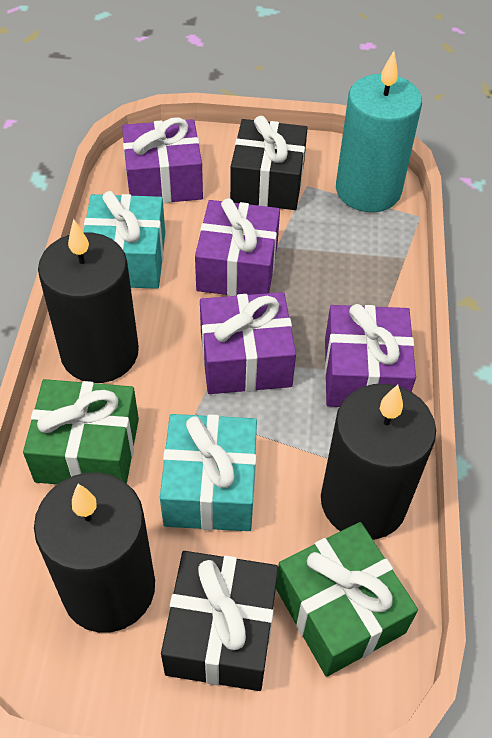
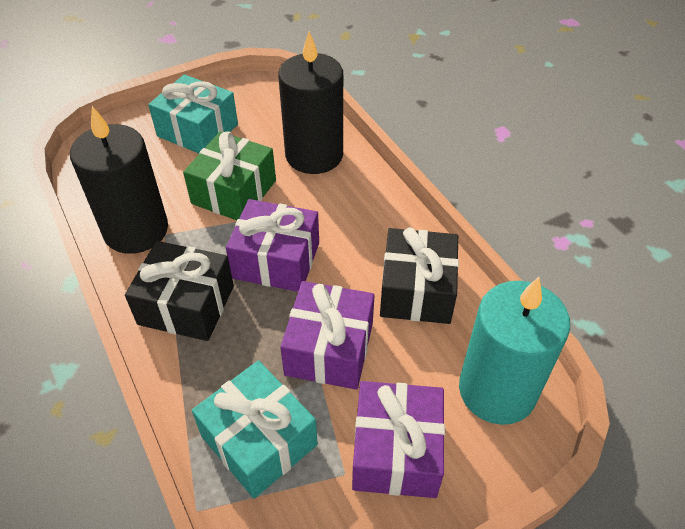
black candle: [34,473,155,633] [38,219,139,383] [321,384,436,540] = 3 -> [70,106,168,254] [278,31,343,174] = 2
green gift: [23,379,139,484] [276,522,418,677] = 2 -> [183,131,276,220] = 1
purple gift: [122,117,203,203] [195,198,280,296] [200,292,296,394] [325,304,416,407] = 4 -> [226,199,319,292] [280,281,375,390] [352,381,445,498] = 3

